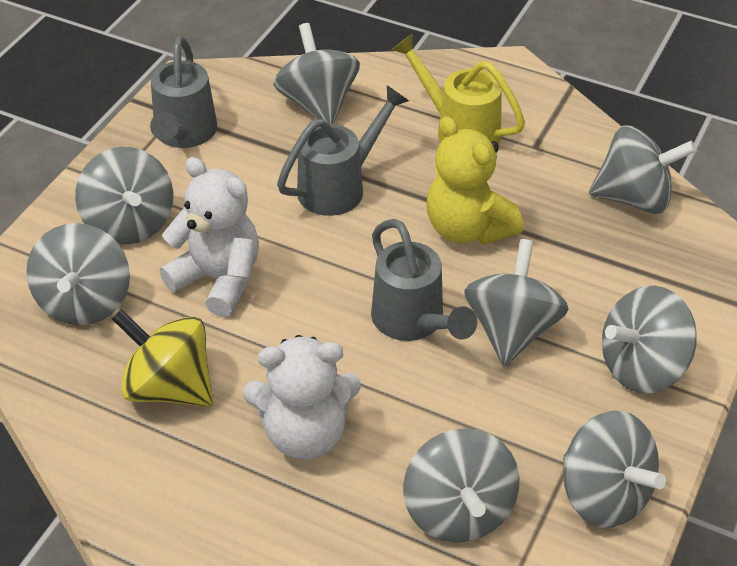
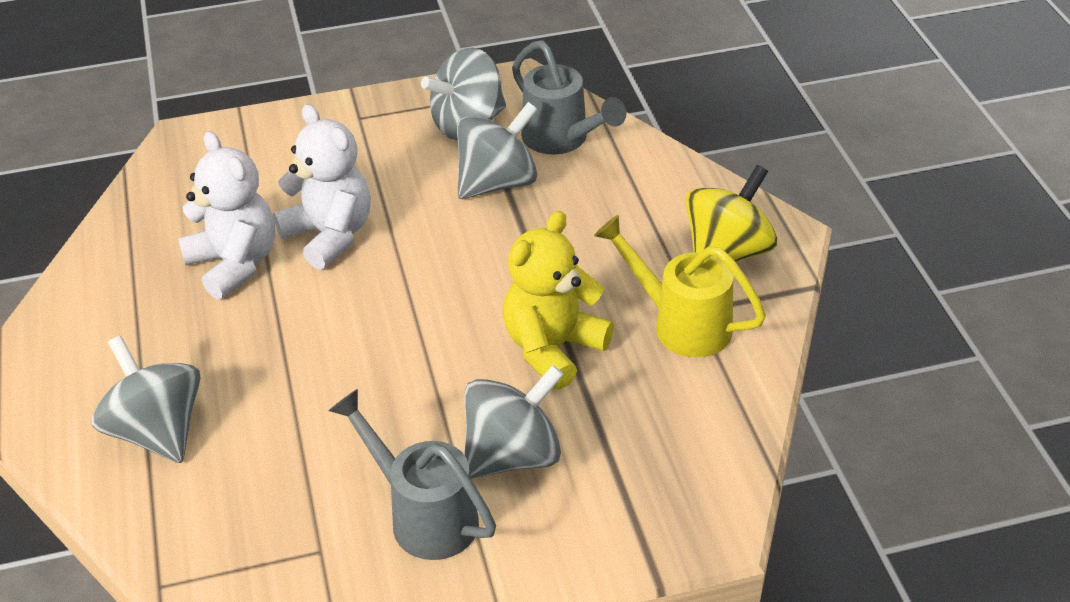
grey spinning top: [26,223,130,325] [75,147,173,245] [274,23,360,124] [403,428,519,543] [464,239,569,366] [563,411,666,528] [589,126,696,214] [602,286,697,393] = 8 -> [92,335,200,463] [421,48,506,140] [457,102,538,199] [465,365,564,479] = 4
grey watering can: [150,36,217,148] [277,85,409,216] [371,219,477,341] = 3 -> [329,389,496,560] [512,40,627,155] = 2

